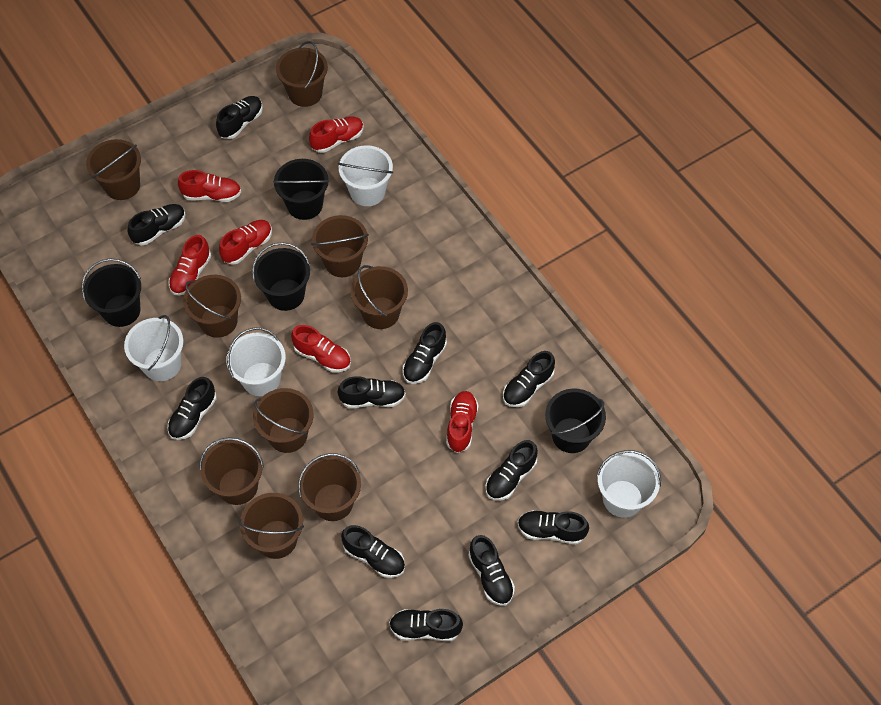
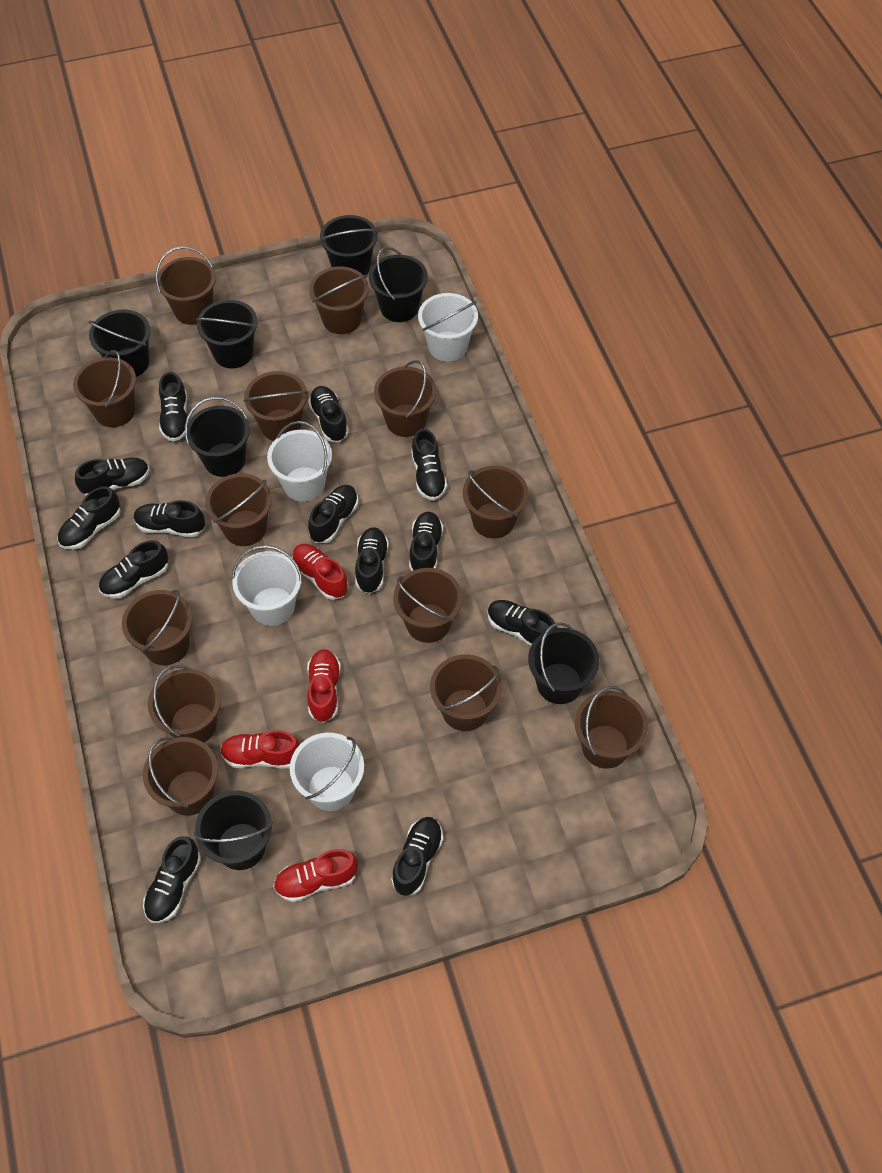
black bucket: [82,259,141,327] [252,242,310,311] [273,159,330,220] [545,389,606,453] = 4 -> [88,310,151,377] [185,397,250,477] [194,791,273,870] [195,300,258,369] [319,215,378,275] [369,247,428,322] [528,623,599,704] = 7
black shoe: [128,204,186,245] [167,377,217,440] [216,96,263,139] [338,376,406,408] [341,525,405,578] [389,609,463,641] [403,322,447,384] [468,535,515,606] [485,440,538,500] [503,351,555,407] [518,510,589,545] = 11 -> [57,486,121,549] [75,458,150,495] [99,540,168,598] [134,500,205,537] [143,836,201,923] [159,372,187,442] [308,386,349,442] [308,485,358,543] [355,527,389,594] [391,817,443,896] [409,512,443,571] [411,429,447,501] [487,600,557,646] = 13
brown bucket: [86,139,141,200] [183,275,241,338] [200,438,264,505] [238,493,304,559] [253,388,314,453] [276,41,328,107] [298,453,361,521] [311,215,369,277] [351,265,408,329] = 9 -> [73,350,136,427] [122,590,192,665] [143,737,218,816] [148,665,221,743] [155,246,216,325] [205,473,272,546] [243,371,308,441] [309,266,369,334] [374,360,436,437] [393,568,462,643] [430,654,502,731] [463,466,528,538] [575,686,648,769] = 13
red shoe: [169,235,211,296] [178,170,241,202] [219,220,272,265] [291,325,351,372] [309,117,364,153] [446,391,479,453] = 6 -> [220,730,300,768] [273,849,358,902] [292,544,348,600] [307,649,341,723] = 4

